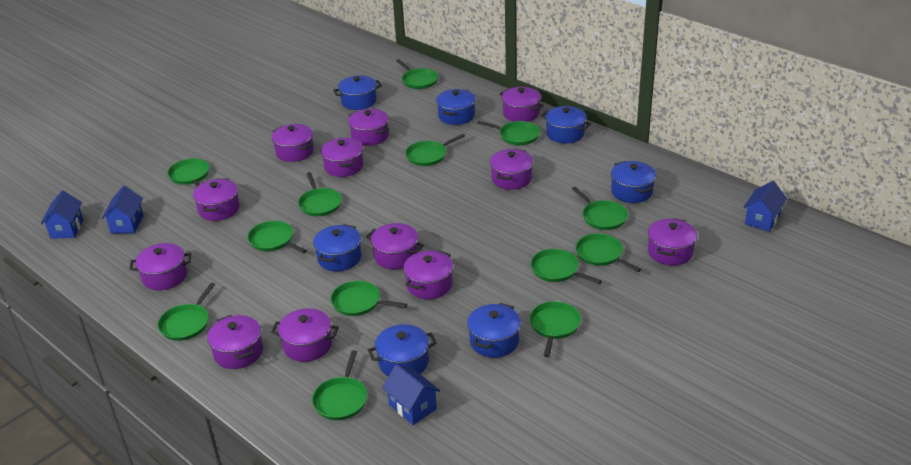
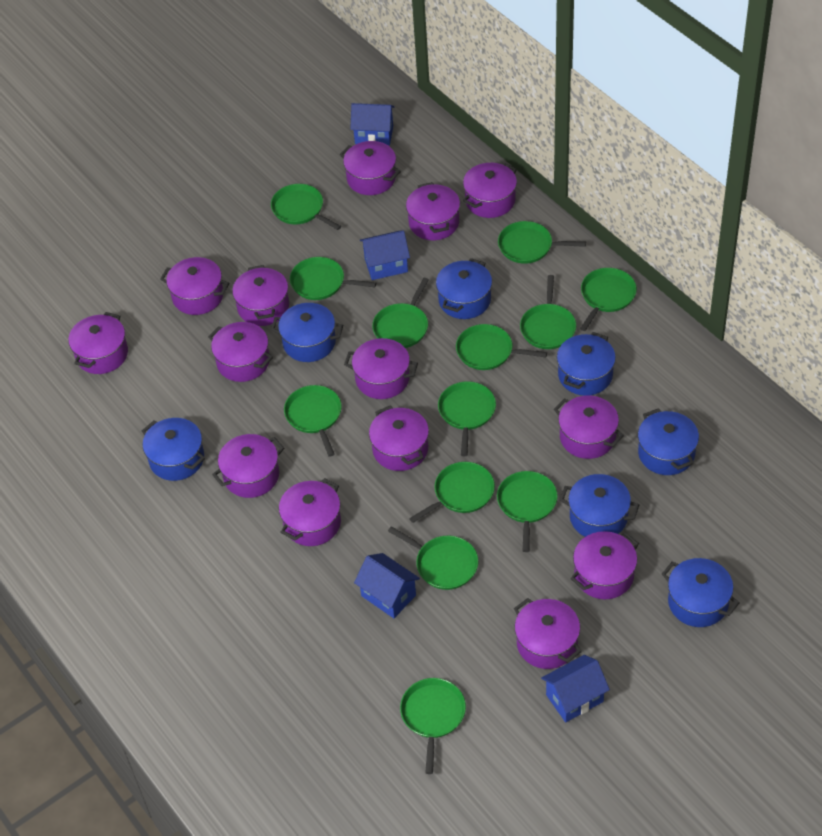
purple pot: [129,243,191,290] [193,179,240,221] [207,315,263,369] [271,308,339,362] [272,124,314,162] [321,138,363,177] [348,109,389,146] [366,223,424,269] [403,250,453,299] [490,149,533,190] [500,87,544,122] [648,218,697,266] = 12 -> [69,312,128,374] [160,257,229,315] [208,322,273,382] [212,434,284,498] [232,265,289,326] [279,478,341,546] [340,141,401,195] [344,338,418,399] [369,405,429,471] [406,182,460,240] [463,162,517,218] [514,598,582,669] [554,396,624,459] [570,531,639,599] = 14

